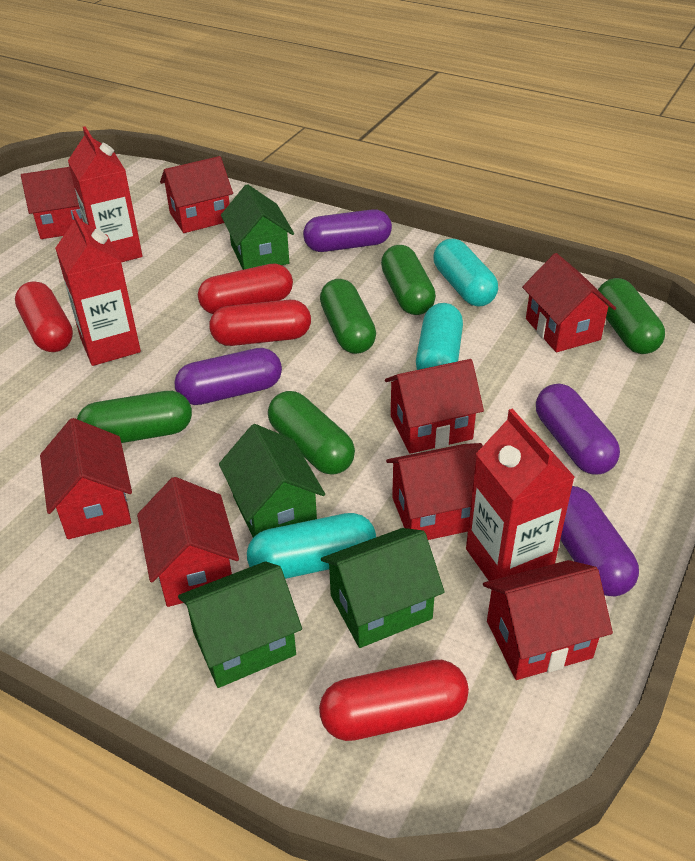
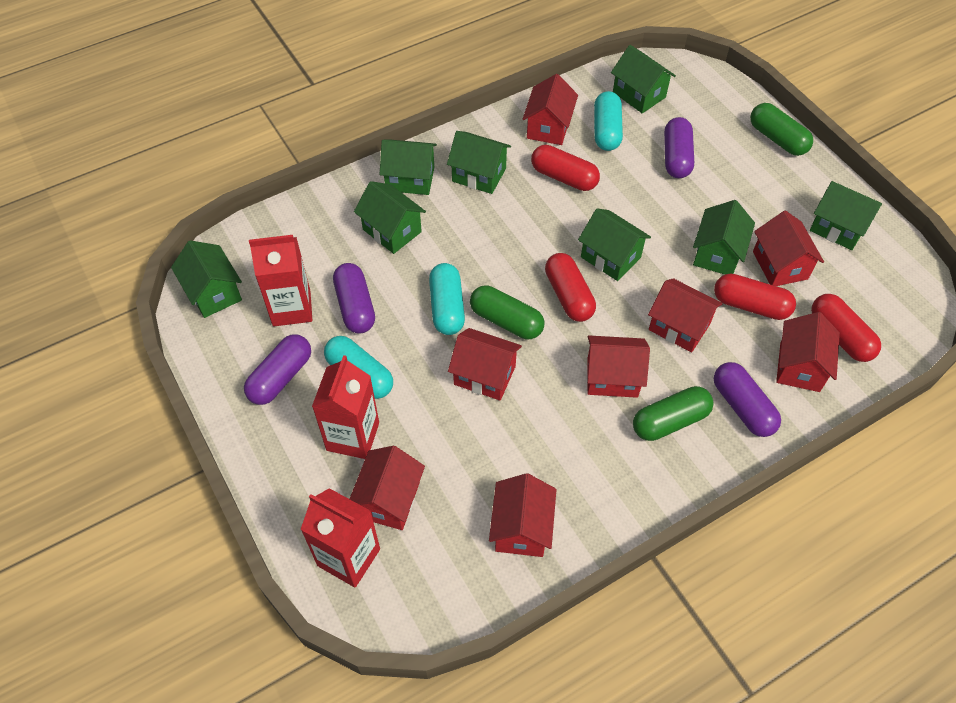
green capsule: [77,391,192,443] [268,391,355,475] [320,279,376,354] [381,245,436,315] [598,278,665,354] = 5 -> [470,285,544,339] [633,386,714,441] [750,103,813,156] = 3
green house: [178,561,302,688] [219,424,325,537] [221,184,294,270] [321,528,445,648] = 4 -> [171,240,242,318] [354,181,426,254] [380,139,437,195] [447,131,511,194] [578,208,651,281] [611,45,676,113] [693,200,755,274] [810,181,882,250] = 8

